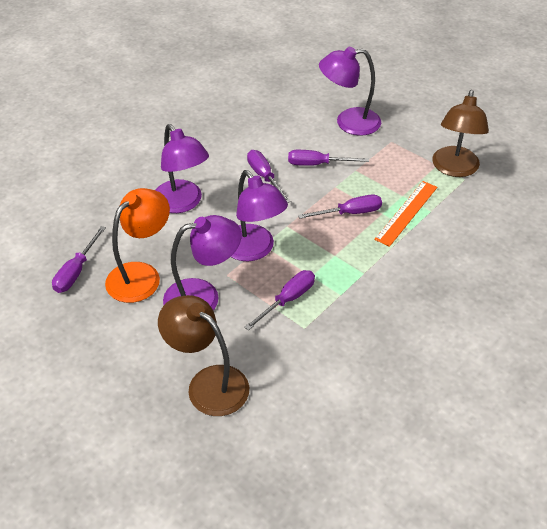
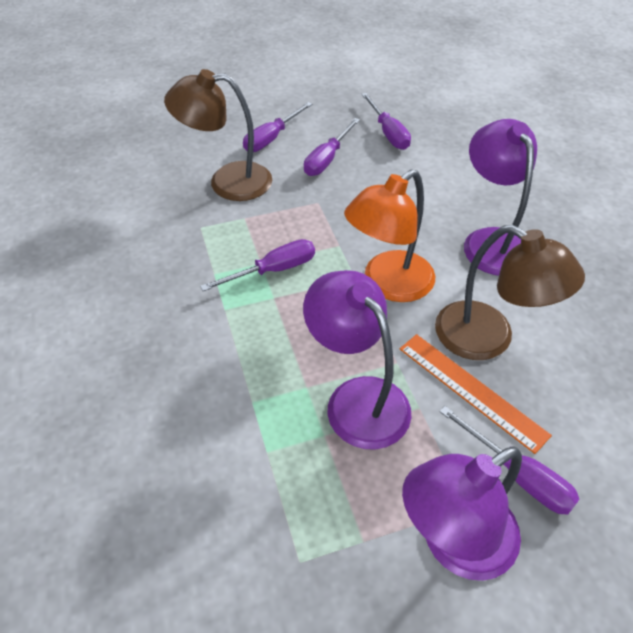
purple lamp: [156,124,209,213] [163,215,242,310] [231,170,288,261] [319,47,381,135] = 4 -> [303,270,412,450] [402,446,522,581] [464,119,537,275] = 3

